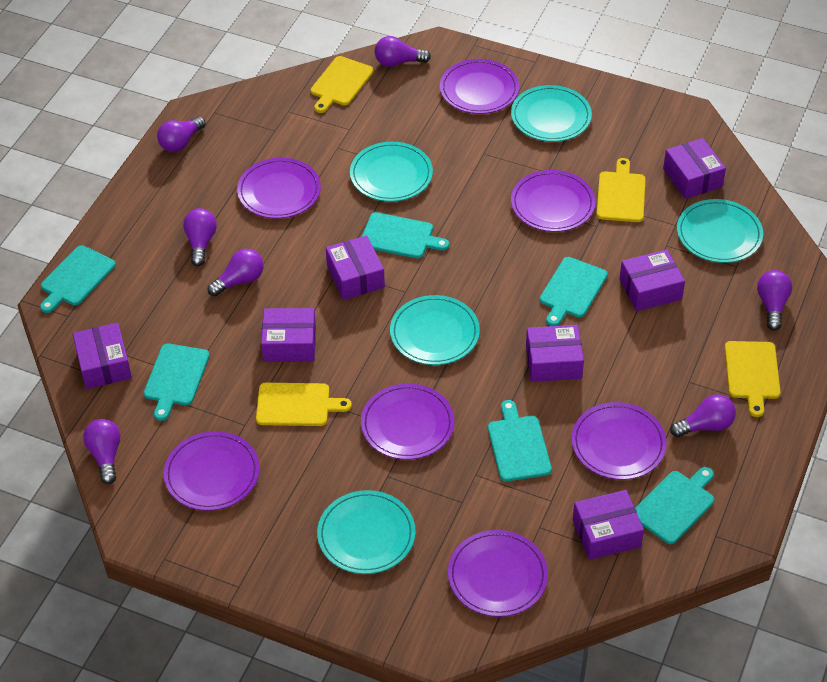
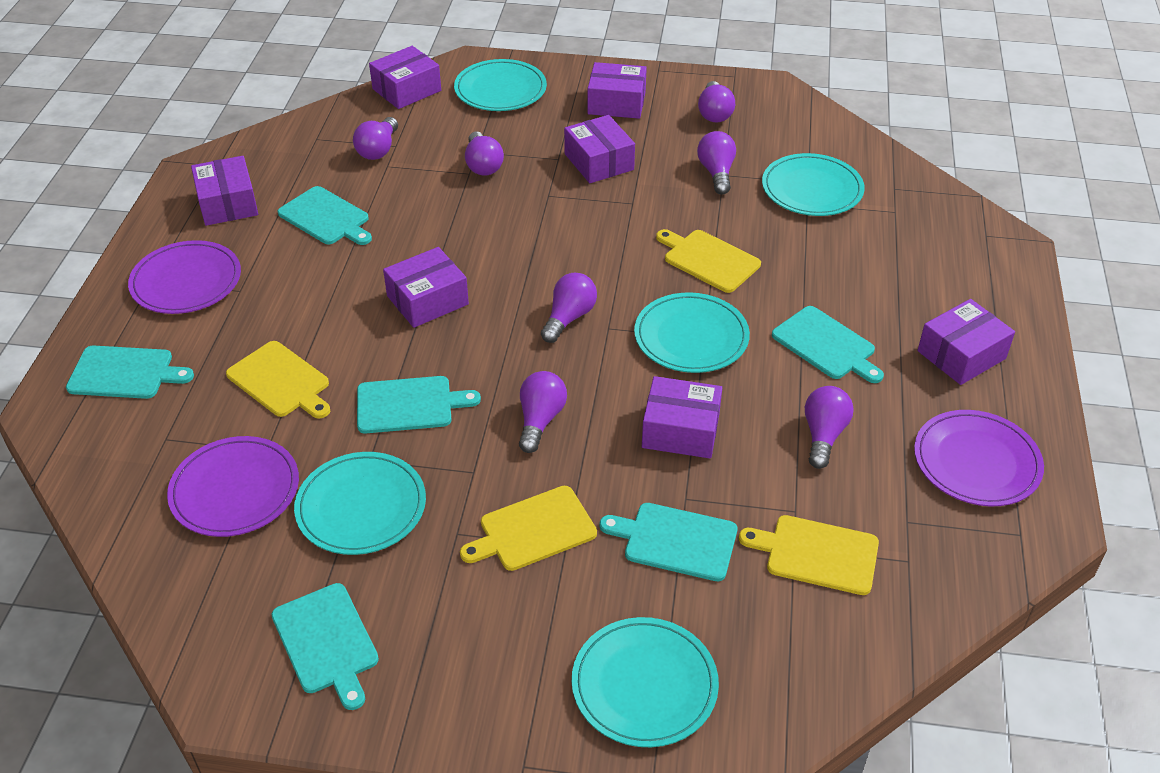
purple plate: [164,431,260,511] [237,158,321,219] [361,384,454,460] [440,59,519,114] [448,530,548,617] [511,170,595,232] [572,402,667,480] = 7 -> [128,240,241,314] [167,436,299,537] [914,410,1044,506] = 3

